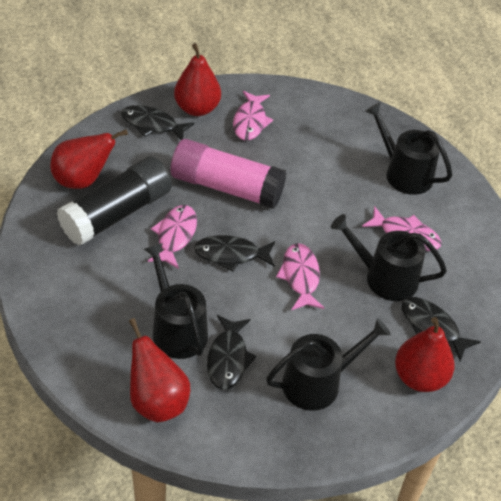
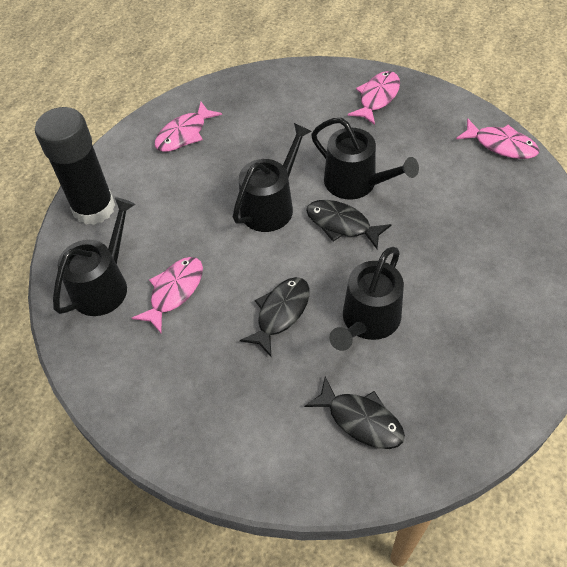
black fish: [121,105,194,140] [194,235,275,272] [207,315,256,390] [401,297,481,361] = 4 -> [240,277,310,357] [304,376,405,449] [306,200,392,249] = 3
pink glue stick: [171,139,286,209] = 1 -> none = 0
red pear: [50,129,128,189] [129,318,190,422] [174,43,221,116] [395,317,455,392] = 4 -> none = 0

